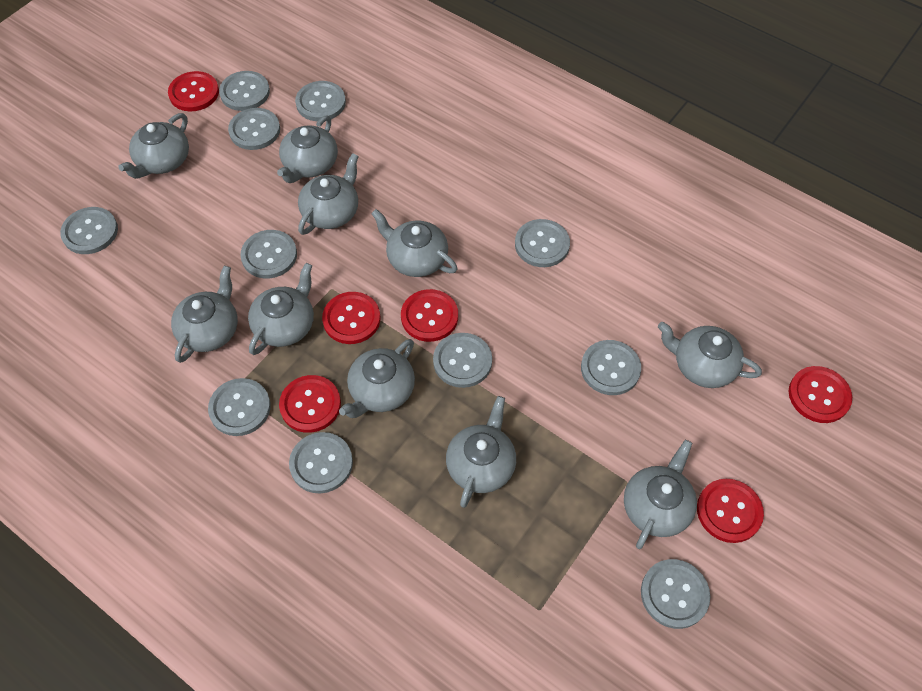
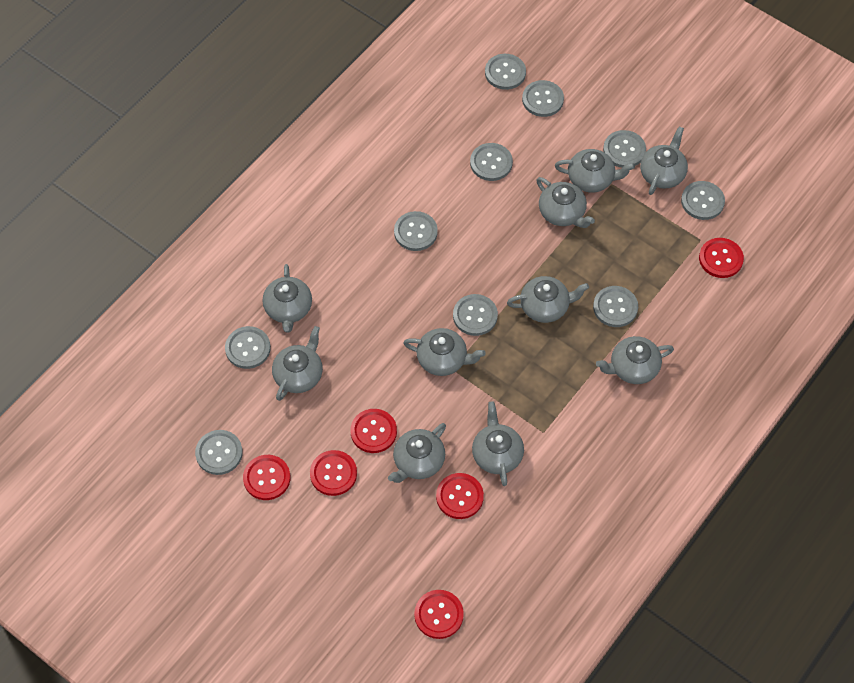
grey button: [60,207,118,254] [208,378,271,436] [219,71,270,111] [228,108,280,150] [240,230,297,279] [289,432,353,494] [295,81,346,121] [433,333,492,388] [515,219,570,267] [581,340,641,395] [641,559,710,629] = 11 -> [195,430,243,475] [225,326,271,369] [394,211,438,251] [453,294,498,336] [470,143,513,181] [485,54,526,90] [522,80,564,117] [593,286,638,327] [603,130,646,168] [681,181,725,220] = 10

